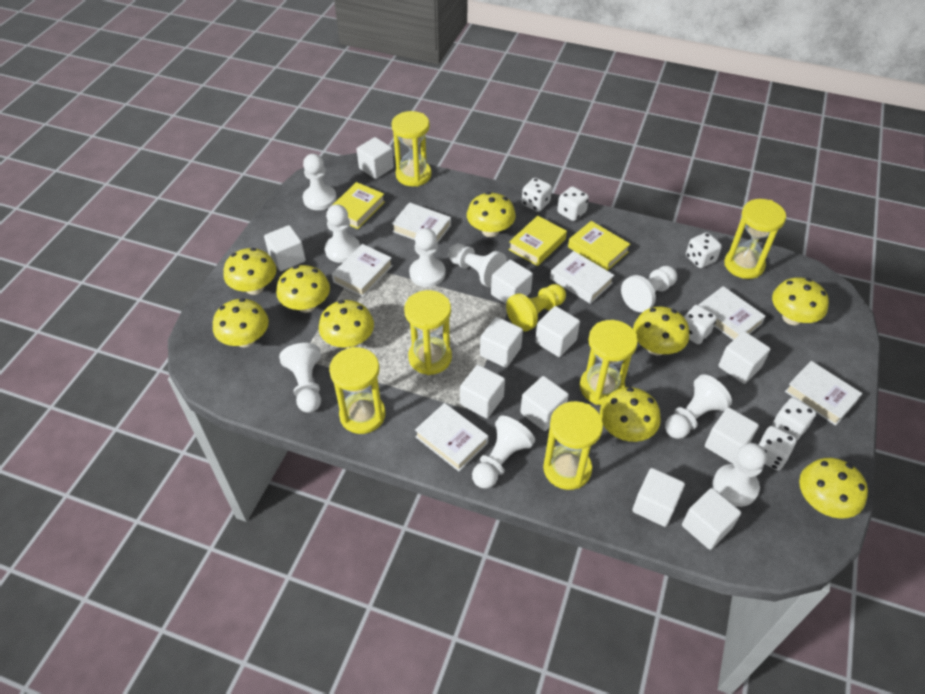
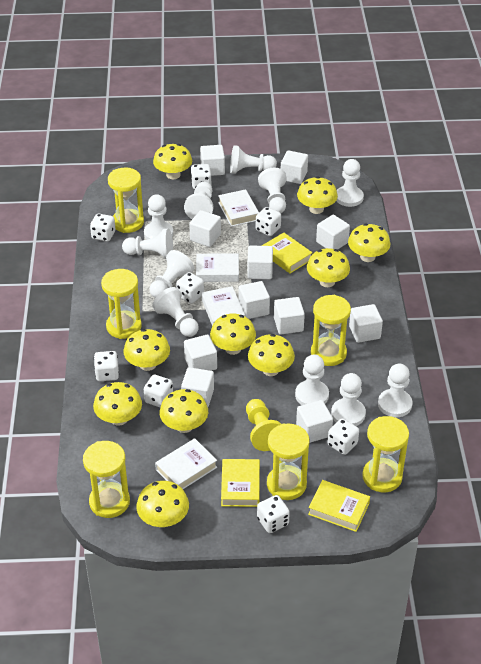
white book: [332,244,393,297] [392,202,451,243] [415,403,488,471] [550,251,614,304] [699,286,766,340] [785,361,862,426] = 6 -> [155,438,217,489] [196,253,239,282] [202,286,245,326] [218,189,259,227] = 4
white dice: [522,178,552,212] [557,186,589,221] [683,305,717,344] [686,232,722,268] [758,426,797,470] [772,397,816,440] = 6 -> [90,214,115,241] [94,351,119,381] [144,375,173,408] [176,272,204,304] [191,164,211,189] [256,207,281,236] [257,495,290,533] [327,419,359,455] = 8
white pawn: [279,343,321,413] [303,154,337,210] [325,204,360,263] [409,228,446,287] [448,244,507,288] [472,416,535,489] [621,266,677,312] [665,374,732,439] [713,443,767,507] = 9 -> [122,229,173,259] [144,194,173,239] [150,250,194,298] [152,287,199,337] [184,182,213,219] [230,145,277,174] [258,168,287,213] [295,354,329,405] [331,373,366,426] [336,159,364,207] [378,364,412,417] = 11
yellow mushroom: [213,298,269,348] [223,248,277,295] [276,265,330,313] [319,300,374,349] [467,192,516,237] [600,387,661,442] [633,306,689,356] [772,277,829,325] [799,458,868,519] = 9 -> [93,382,142,426] [123,329,170,371] [136,481,189,527] [153,144,192,179] [159,389,208,433] [210,313,256,355] [248,334,295,376] [297,177,338,214] [307,248,350,287] [348,223,390,262] = 10

